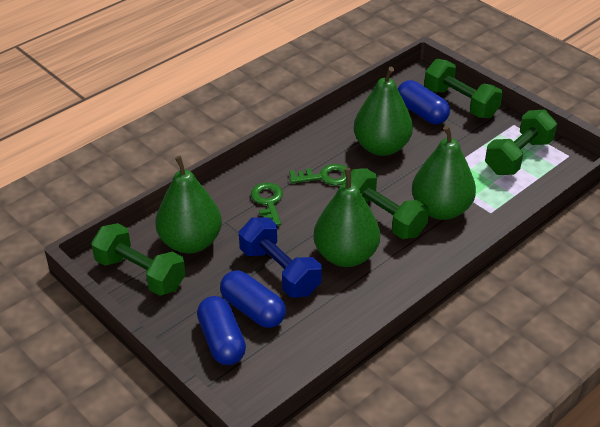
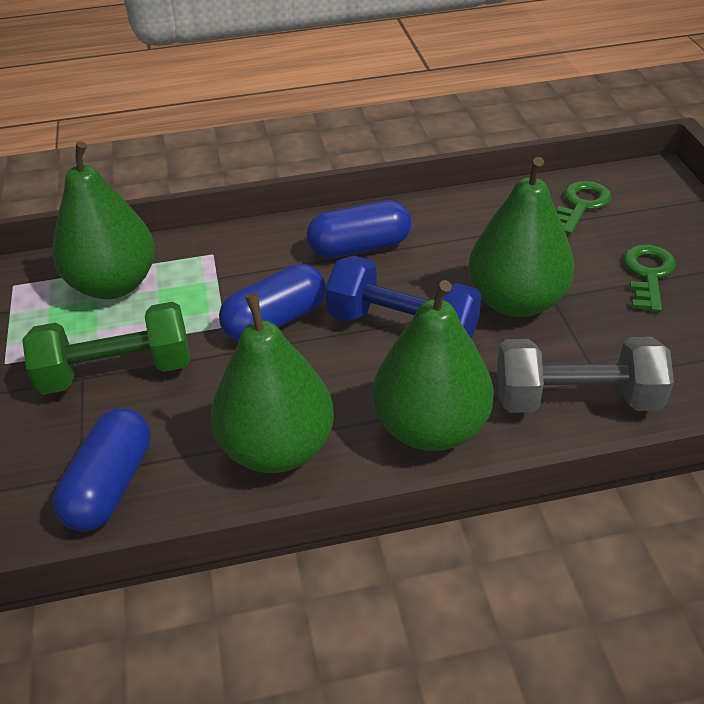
green dumbbell: [91,223,186,296] [342,168,429,239] [424,59,503,118] [485,109,557,175] = 4 -> [22,302,190,395] = 1
grey dumbbell: none = 0 -> [497,337,674,413] = 1

